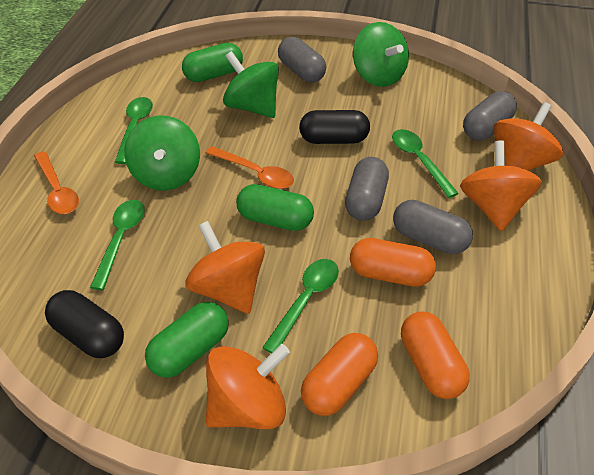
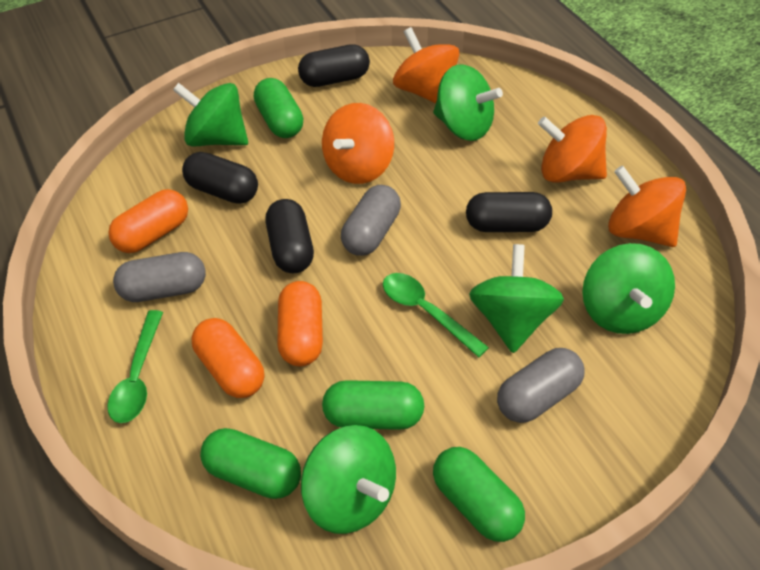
black capsule: [45,290,124,358] [299,110,370,144] = 2 -> [182,152,258,204] [266,199,314,273] [298,44,370,87] [466,192,552,232] = 4
green capsule: [145,302,229,378] [182,43,243,82] [236,184,314,231] = 3 -> [200,428,301,499] [254,78,303,138] [322,380,424,430] [433,447,525,542] = 4
green spinning top: [124,116,200,191] [223,51,279,118] [353,22,409,87] = 3 -> [173,83,248,146] [301,425,396,534] [433,64,503,141] [469,244,564,353] [582,243,675,334] = 5
green spoon: [90,200,145,290] [115,97,153,164] [262,259,339,353] [392,129,459,198] = 4 -> [107,310,163,423] [383,273,489,358] = 2
grey capsule: [278,37,326,83] [345,157,389,221] [393,200,473,254] [463,91,517,141] = 4 -> [113,252,206,302] [341,185,401,256] [497,348,584,423] = 3
orange spoon: [34,151,79,214] [205,146,294,189] = 2 -> none = 0

